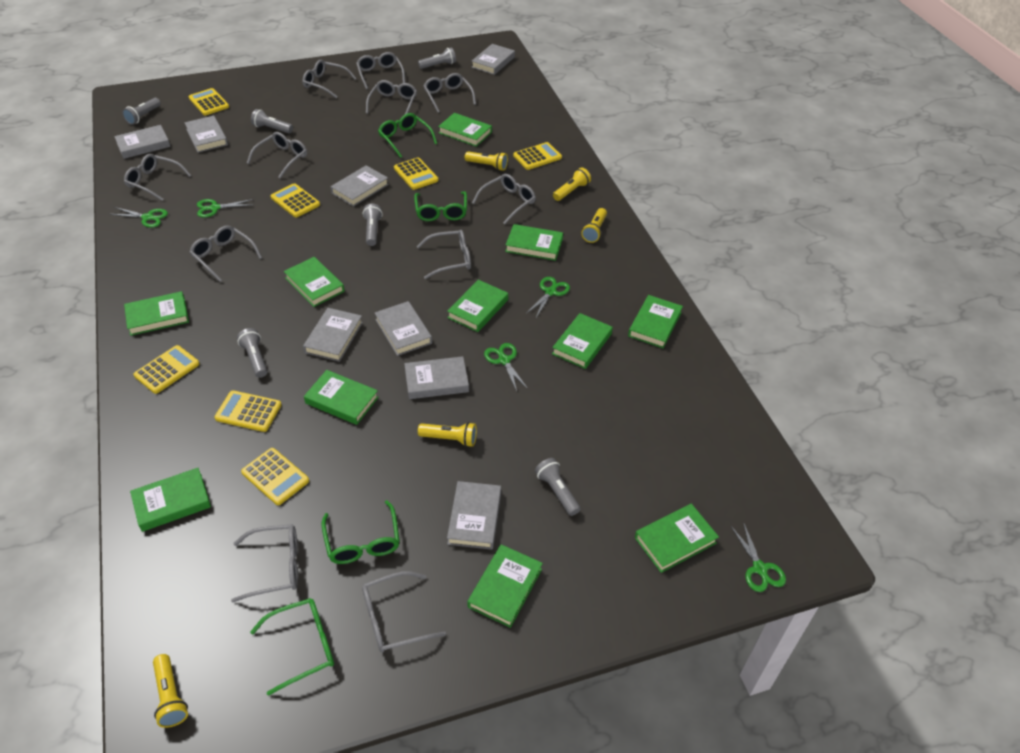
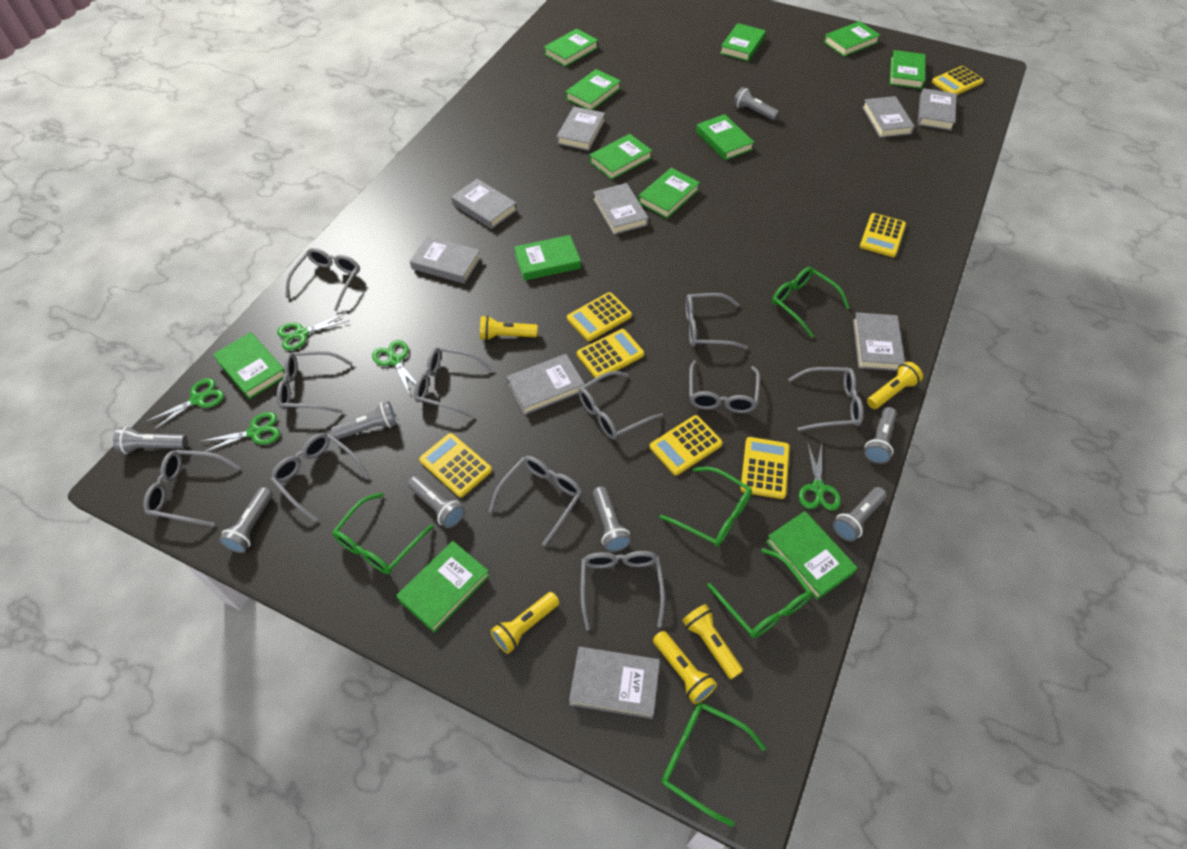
green book: [124,291,189,336] [130,468,211,532] [284,257,345,307] [304,370,379,425] [438,113,492,147] [447,280,508,332] [467,544,543,628] [505,224,563,261] [552,313,613,369] [628,295,683,348] [635,504,719,573] = 11 -> [213,332,285,399] [396,541,490,633] [514,235,581,281] [544,28,598,67] [565,69,621,110] [590,134,652,180] [638,168,700,218] [696,114,754,160] [720,23,766,62] [766,511,857,600] [824,21,880,56] [890,50,925,89] = 12
green glasses: [250,598,334,696] [322,500,400,564] [378,113,437,158] [414,191,467,221] = 4 -> [332,493,434,574] [660,467,752,547] [661,702,766,827] [707,548,813,638] [772,267,850,338] = 5
grey book: [114,125,171,159] [185,116,228,153] [303,308,363,362] [331,165,389,207] [375,301,432,356] [404,356,469,399] [447,481,501,550] [472,44,515,75] = 8 -> [410,236,481,284] [451,179,517,229] [507,354,585,415] [556,106,605,151] [569,647,660,719] [593,183,649,235] [853,312,905,371] [862,96,915,138] [918,88,956,131] = 9
grey flashlight: [122,98,161,125] [237,328,267,378] [251,109,293,133] [363,204,383,246] [418,47,456,69] [535,458,581,516] = 6 -> [113,426,187,454] [219,487,273,553] [331,401,397,440] [408,476,465,529] [593,486,631,552] [733,87,779,120] [833,487,887,542] [864,407,897,464] = 8

